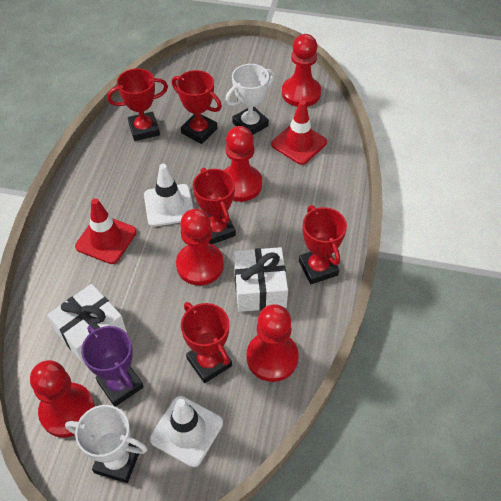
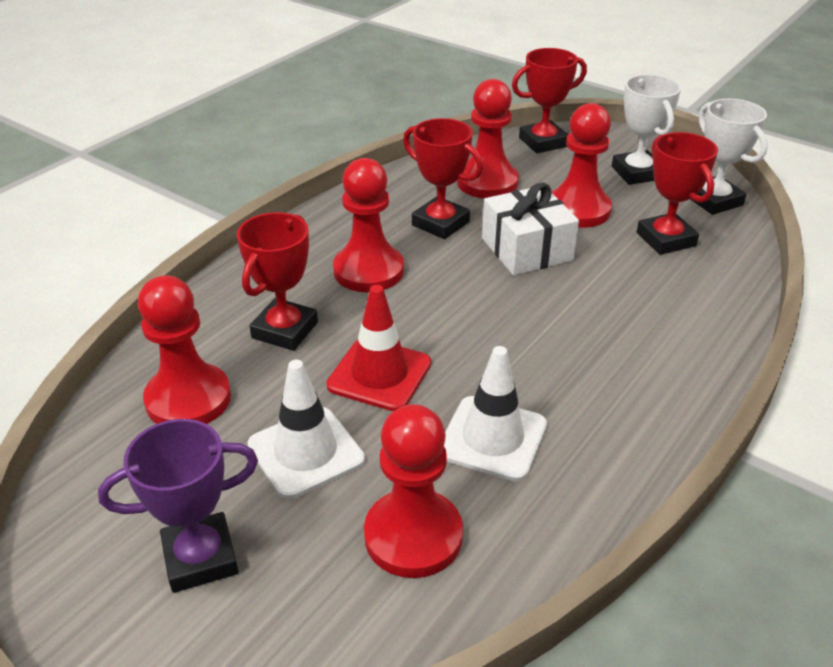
red traffic cone: [75,198,137,264] [271,100,327,165] = 2 -> [326,285,431,411] = 1
red trophy: [107,68,168,141] [172,70,222,144] [181,302,232,383] [193,168,236,244] [299,205,347,284] = 5 -> [237,212,318,351] [403,118,483,239] [512,48,587,153] [637,132,718,255] = 4
white gift: [47,284,127,364] [234,247,288,312] = 2 -> [482,183,579,275] = 1

